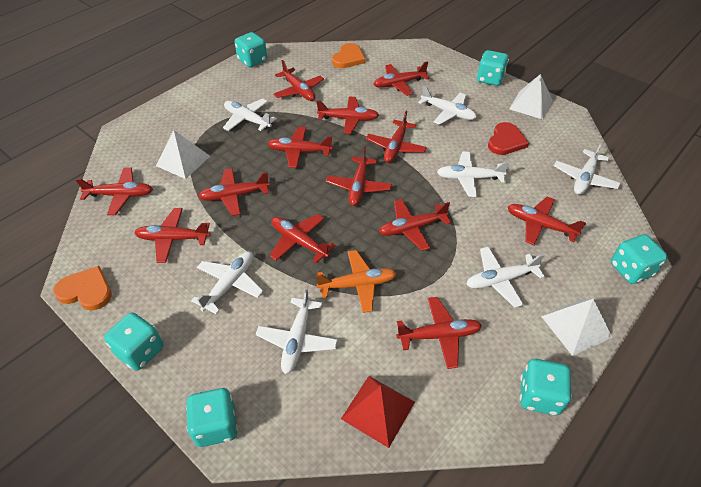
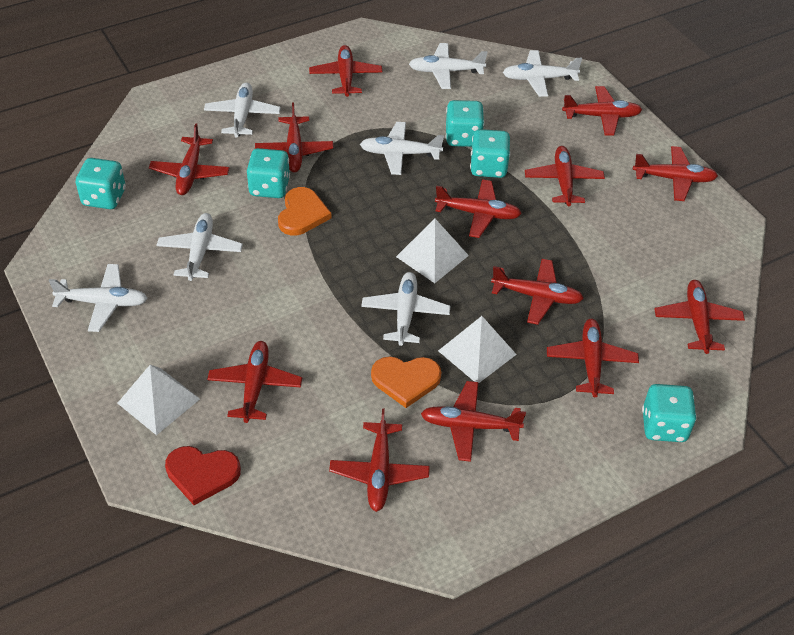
orange plane: [316,250,397,313] = 1 -> none = 0
red pyramid: [341,376,415,448] = 1 -> none = 0
turquoise dice: [104,312,163,371] [186,388,238,447] [235,32,267,67] [477,50,509,86] [520,359,572,415] [611,234,668,284] = 6 -> [76,158,126,209] [247,148,290,198] [446,100,485,147] [470,129,510,178] [642,384,697,442] = 5

